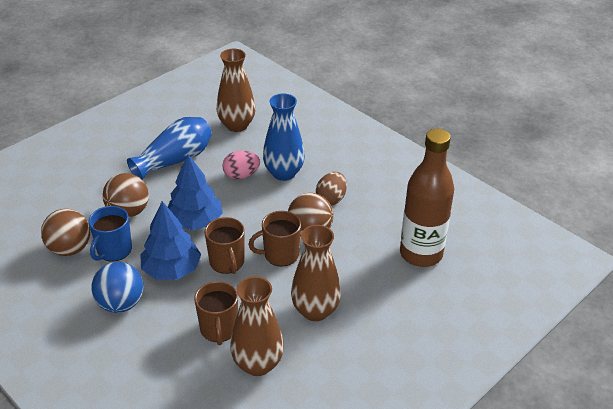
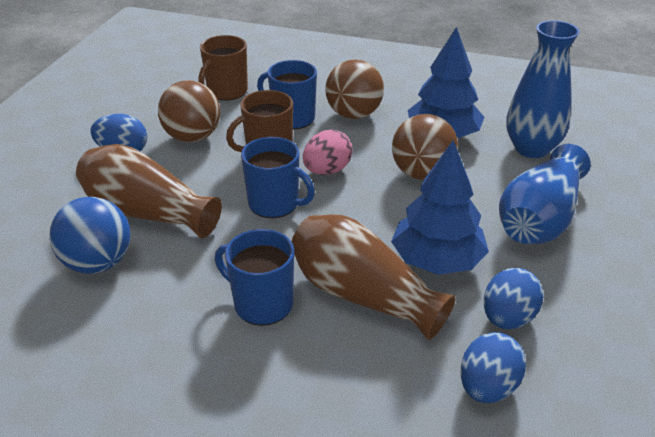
blue egg: none = 0 -> [91,114,147,151] [461,332,526,403] [484,268,543,329] = 3
blue mug: [89,206,132,262] = 1 -> [215,229,294,326] [241,137,315,218] [257,60,317,129] = 3
brown bottle: [400,129,454,267] = 1 -> none = 0
brown egg: [316,172,347,206] = 1 -> none = 0
brown mug: [194,281,238,345] [204,217,245,274] [248,211,301,267] = 3 -> [199,35,248,101] [226,90,293,152] = 2
brown vase: [217,49,255,132] [230,276,284,376] [291,225,341,321] = 3 -> [76,144,222,238] [292,214,456,340] = 2

